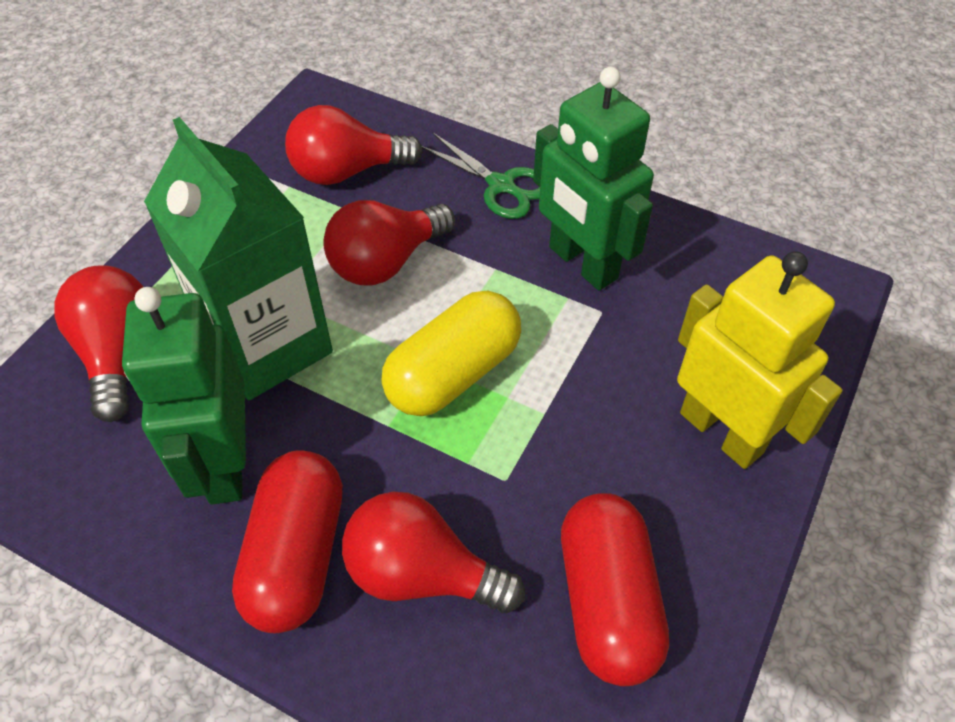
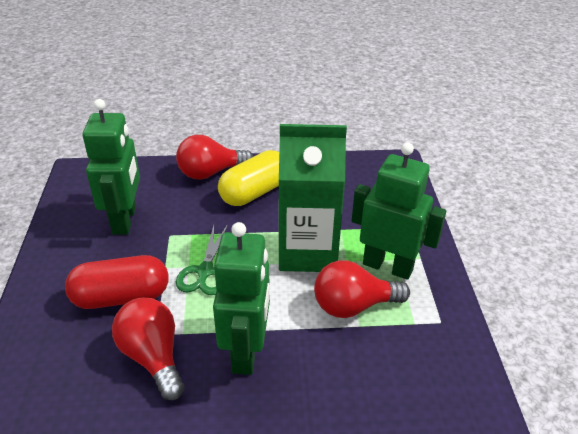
green robot: [122,287,246,504] [533,67,654,291] = 2 -> [82,99,140,235] [213,222,270,375] [352,143,446,280] = 3
red capsule: [232,451,342,633] [561,493,669,686] = 2 -> [65,255,169,309] = 1
red light bulb: [54,265,144,422] [285,105,423,185] [323,200,455,286] [342,492,525,613] = 4 -> [112,298,185,400] [176,135,253,180] [314,260,410,318] = 3
yellow robot: [677,251,842,469] = 1 -> none = 0

